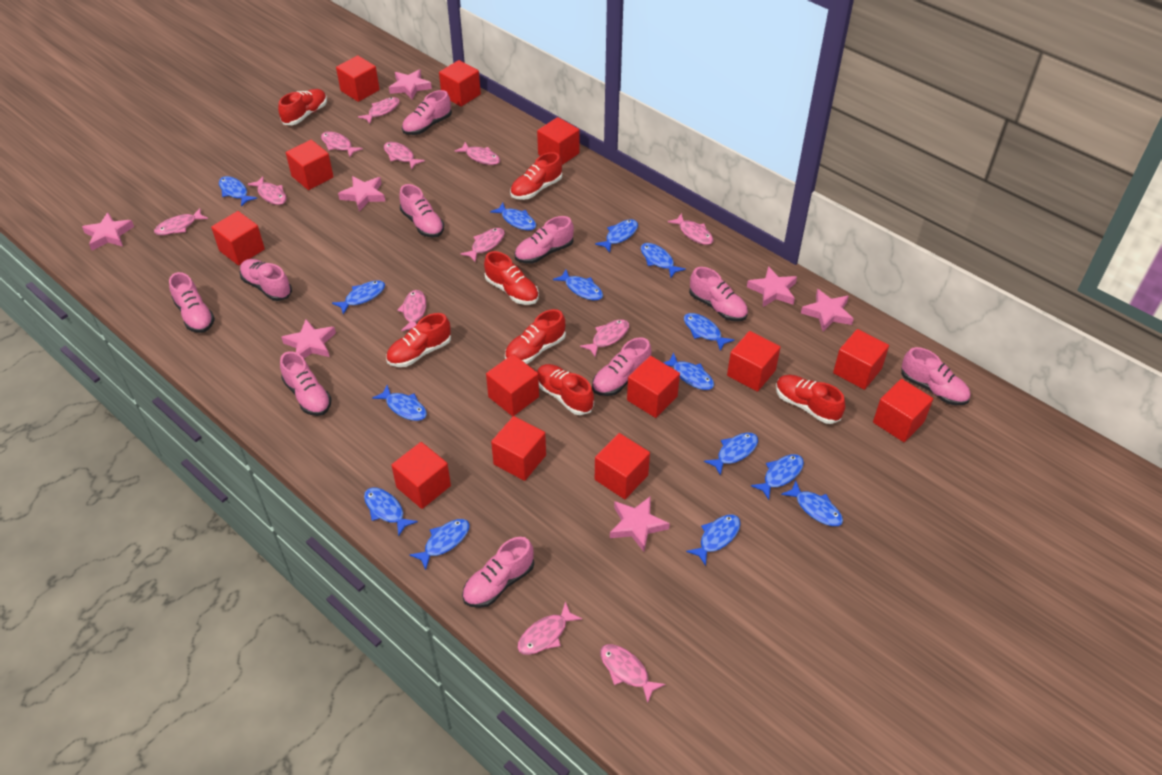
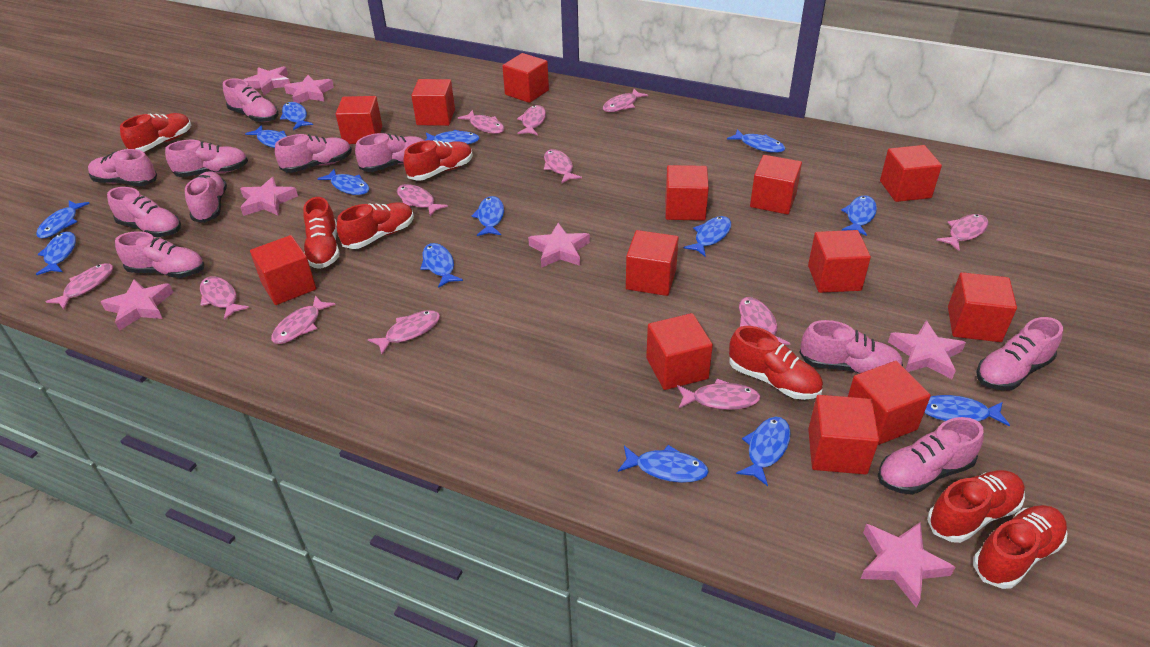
blue fish: [219,176,258,207] [332,280,385,315] [364,488,418,536] [372,385,427,421] [409,519,470,570] [490,203,536,231] [553,269,603,301] [595,219,638,253] [641,243,686,278] [663,352,714,390] [684,313,734,351] [686,514,741,566] [704,433,758,476] [751,454,804,500] [781,480,843,526] = 15 -> [36,201,90,238] [36,232,76,275] [245,125,287,148] [280,102,313,130] [318,169,369,195] [420,243,463,288] [425,130,480,144] [471,196,504,236] [618,445,709,483] [683,216,731,256] [727,129,785,153] [736,417,791,486] [841,195,877,236] [924,395,1010,426] = 14
pink shoe: [169,272,215,333] [240,259,292,301] [280,351,331,416] [399,184,444,238] [402,90,452,135] [462,537,534,608] [514,216,574,264] [592,337,652,396] [689,267,748,321] [901,347,970,405] = 10 -> [88,149,157,186] [107,187,181,237] [115,231,205,278] [165,140,248,177] [185,171,227,223] [223,78,279,122] [275,134,352,173] [355,133,425,172] [799,320,903,374] [878,417,984,495] [976,317,1063,390] = 11

